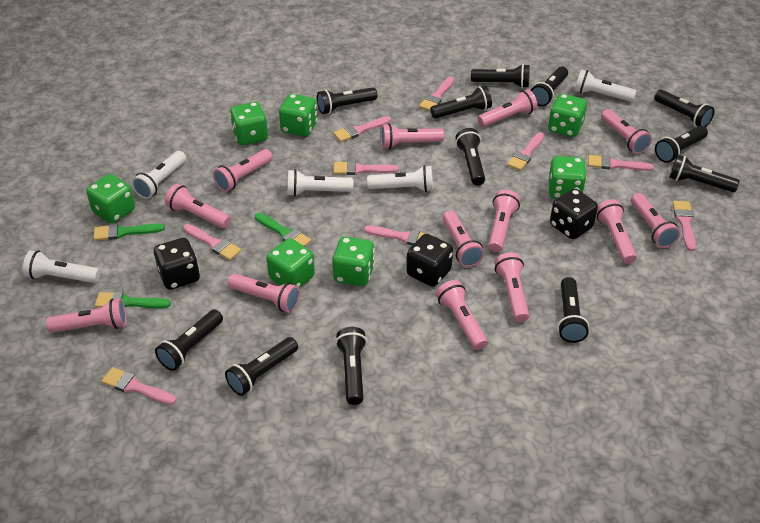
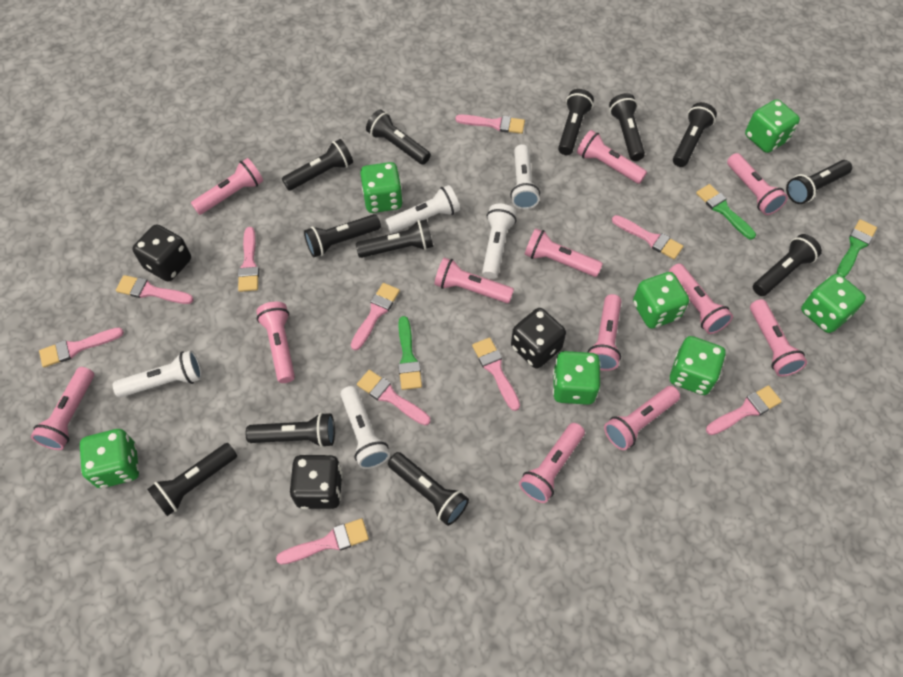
pink brush: [101,367,176,405] [183,224,241,260] [333,116,391,142] [333,161,399,175] [364,226,434,245] [419,77,454,111] [507,132,545,171] [588,155,654,171] [672,201,696,251] = 9 -> [39,327,124,368] [116,275,194,304] [238,227,259,292] [276,518,369,565] [351,283,400,350] [357,370,430,425] [455,115,525,134] [472,337,520,411] [612,215,683,259] [706,385,782,435] = 10
pink flashlight: [46,298,127,333] [165,184,231,228] [213,149,273,192] [228,273,300,313] [380,123,444,149] [436,280,488,350] [443,210,485,267] [477,89,538,127] [488,189,520,252] [495,252,529,322] [596,200,637,264] [601,109,652,154] [631,193,680,248] = 13 -> [31,367,94,450] [191,158,263,215] [256,302,295,383] [434,258,514,303] [519,423,585,503] [524,228,603,277] [577,130,647,184] [588,294,621,371] [604,386,680,450] [669,263,733,334] [727,153,788,215] [750,299,807,377] = 12

